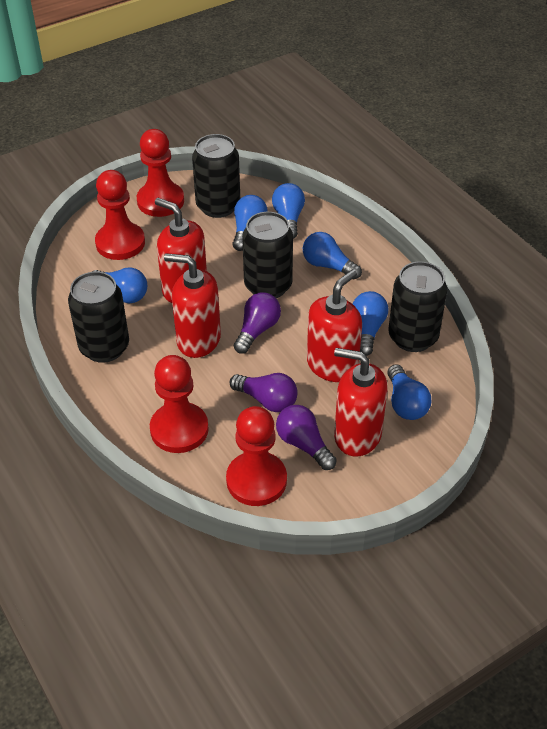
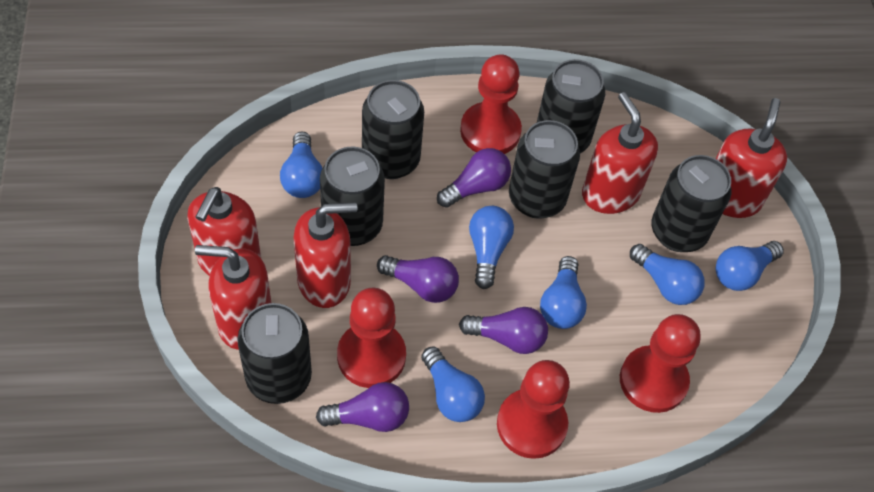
black can: [68,272,129,363] [192,134,240,218] [242,212,293,298] [388,261,447,352] = 4 -> [237,303,312,404] [320,146,385,246] [362,80,424,179] [509,120,580,219] [537,59,605,153] [652,155,732,252] = 6
purple light bulb: [230,373,298,412] [233,293,281,354] [276,405,337,470] = 3 -> [316,382,409,432] [377,255,459,303] [437,148,511,208] [459,307,548,354] = 4
red soap dispenser: [155,198,207,303] [164,253,221,358] [307,269,362,382] [334,348,387,457] = 4 -> [187,187,261,276] [195,245,271,350] [294,202,357,308] [582,92,658,214] [716,98,787,218] = 5

